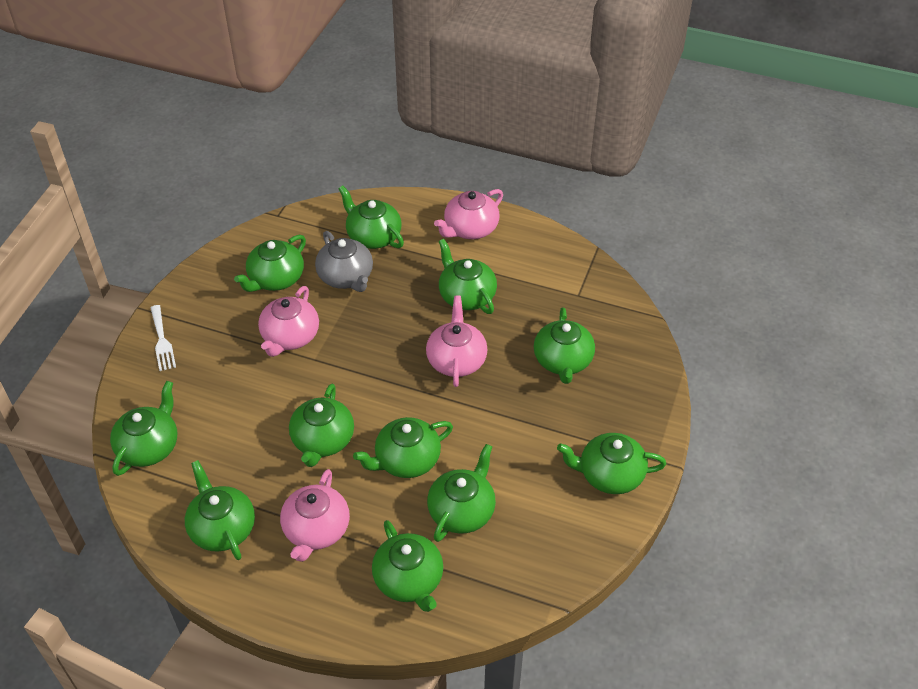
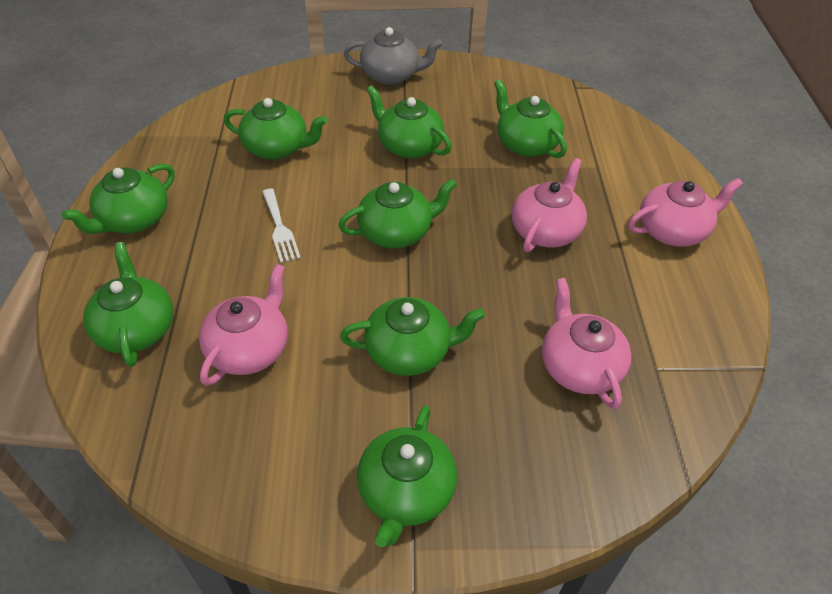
green teapot: [110,381,177,476] [185,460,255,560] [234,235,306,292] [289,384,354,467] [338,186,404,249] [353,417,453,478] [372,520,443,612] [427,444,496,542] [438,239,497,314] [534,307,595,384] [557,433,666,494] = 11 -> [62,163,175,234] [83,242,174,367] [224,98,327,160] [338,178,457,248] [340,297,485,376] [357,405,457,547] [366,85,452,159] [494,79,567,158] = 8

